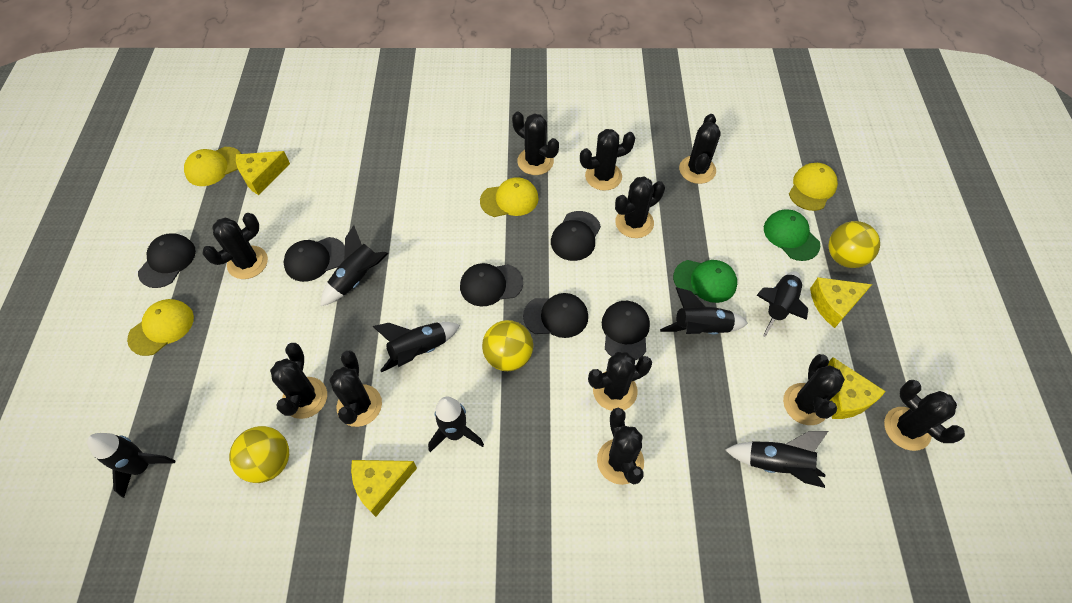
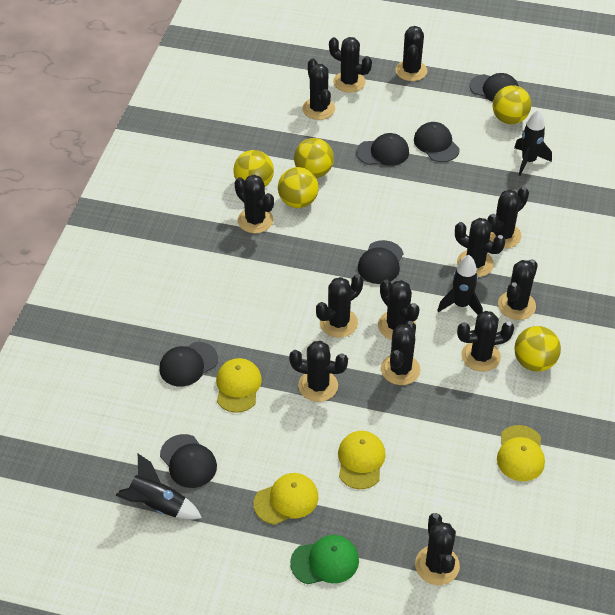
black cactus: [202,213,268,279] [270,343,327,419] [329,351,382,427] [512,111,559,175] [580,129,635,191] [588,352,652,411] [597,408,644,485] [615,177,665,238] [679,114,721,184] [783,354,845,425] [884,380,965,451] = 11 -> [235,175,274,233] [289,341,348,402] [302,58,335,120] [316,274,363,338] [329,37,372,93] [378,279,420,340] [381,321,420,385] [395,26,427,81] [415,513,460,585] [455,218,505,277] [457,311,514,372] [487,187,529,249] [498,259,538,320] = 13
black rocket: [87,433,175,498] [321,225,388,306] [372,322,460,372] [428,397,484,452] [660,287,748,334] [725,431,828,488] [756,271,808,337] = 7 -> [115,454,202,520] [437,255,483,315] [514,110,552,176] = 3
green cap: [673,260,737,303] [764,209,820,261] = 2 -> [290,535,359,585] = 1
yellow ball: [229,426,289,483] [482,320,533,371] [828,221,880,268] = 3 -> [233,150,274,187] [278,167,319,208] [294,138,334,178] [493,85,531,124] [514,326,561,372] = 5
yellow cheese: [236,151,290,195] [351,460,417,517] [810,277,872,328] [828,357,886,419] = 4 -> none = 0

